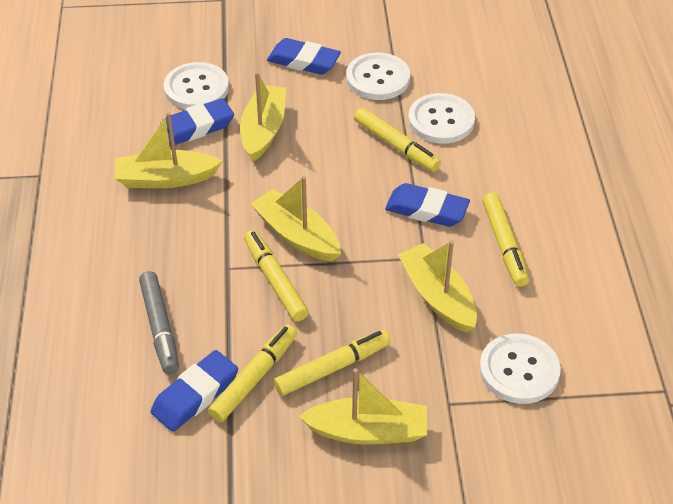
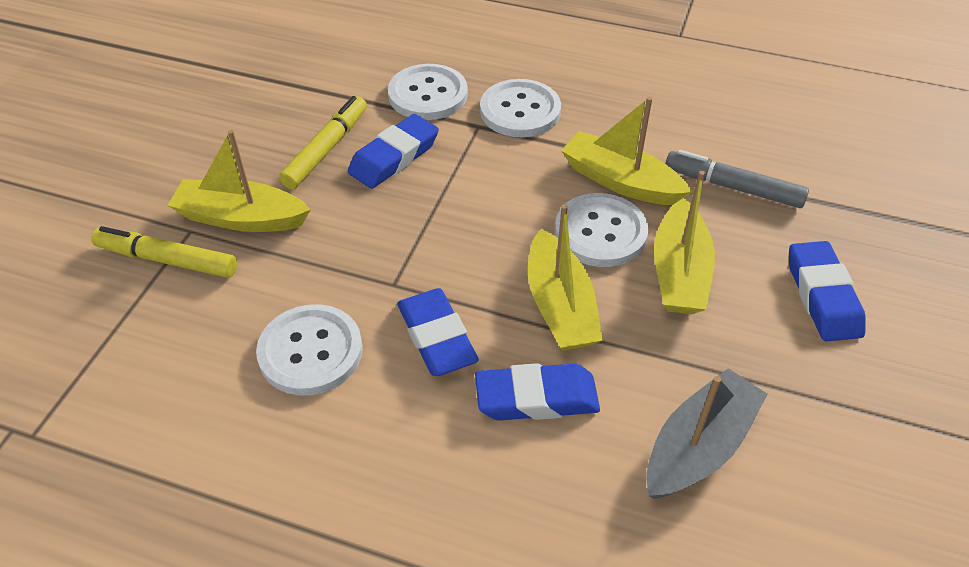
grey boat: none = 0 -> [646,368,768,499] = 1
yellow boat: [115,112,223,188] [240,72,286,162] [251,176,341,262] [298,368,427,445] [398,240,477,333] = 5 -> [167,130,311,232] [528,204,603,351] [561,97,692,205] [654,171,715,314] = 4
yellow marker: [208,325,297,422] [244,230,309,322] [274,330,391,396] [354,108,441,172] [482,192,529,287] = 5 -> [91,226,237,278] [279,96,367,189] = 2

